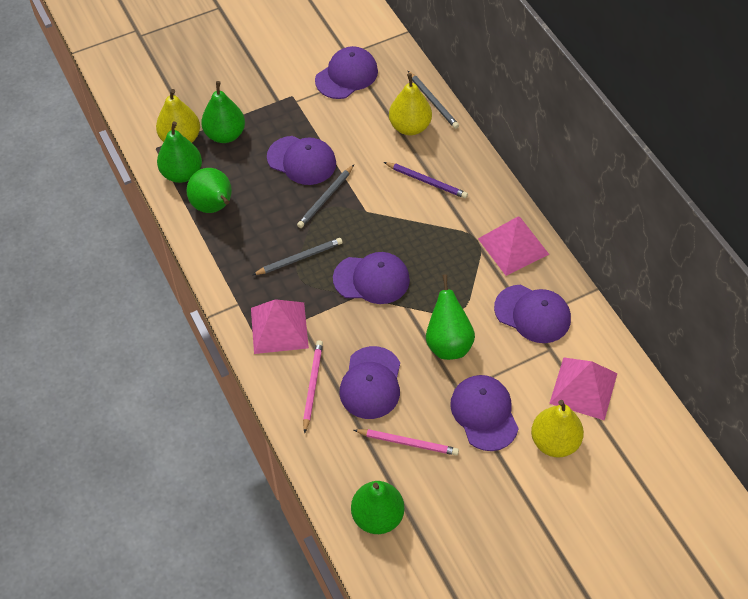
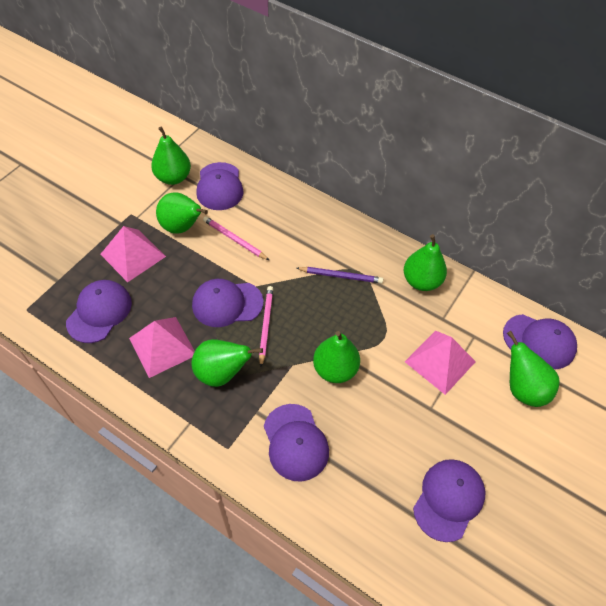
green pear: [157,121,202,183] [186,168,232,213] [201,81,245,143] [351,481,405,534] [426,274,475,360] = 5 -> [151,126,191,185] [156,192,208,234] [191,339,263,387] [313,331,360,383] [404,234,447,291] [507,331,559,407] = 6
grey pencil: [253,238,343,275] [297,165,354,228] [408,71,459,129] = 3 -> none = 0
yellow pear: [156,89,200,143] [389,73,432,135] [531,400,584,457] = 3 -> none = 0

